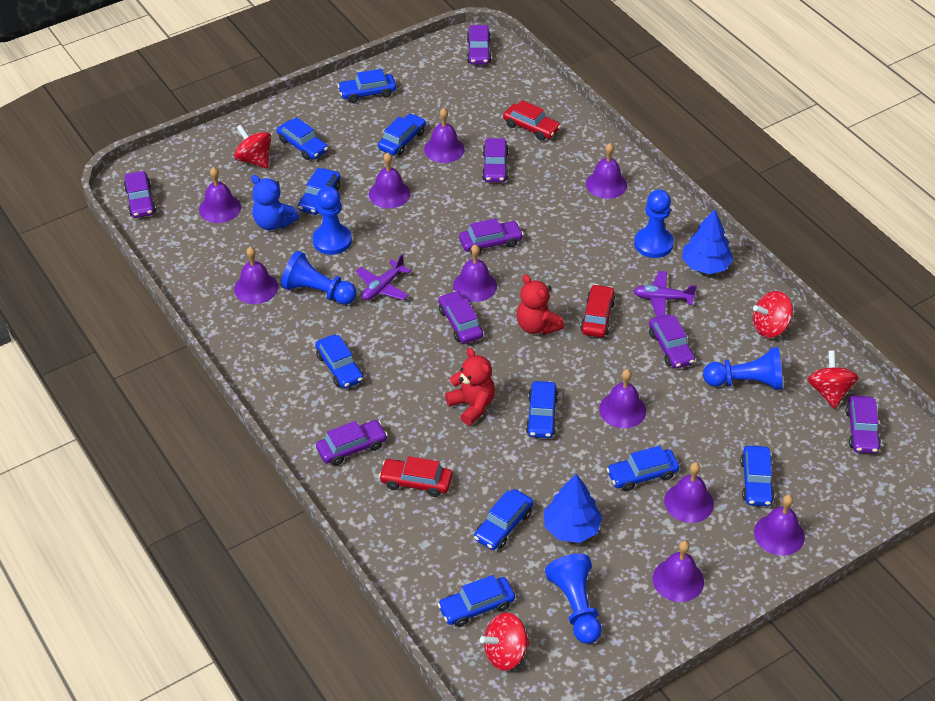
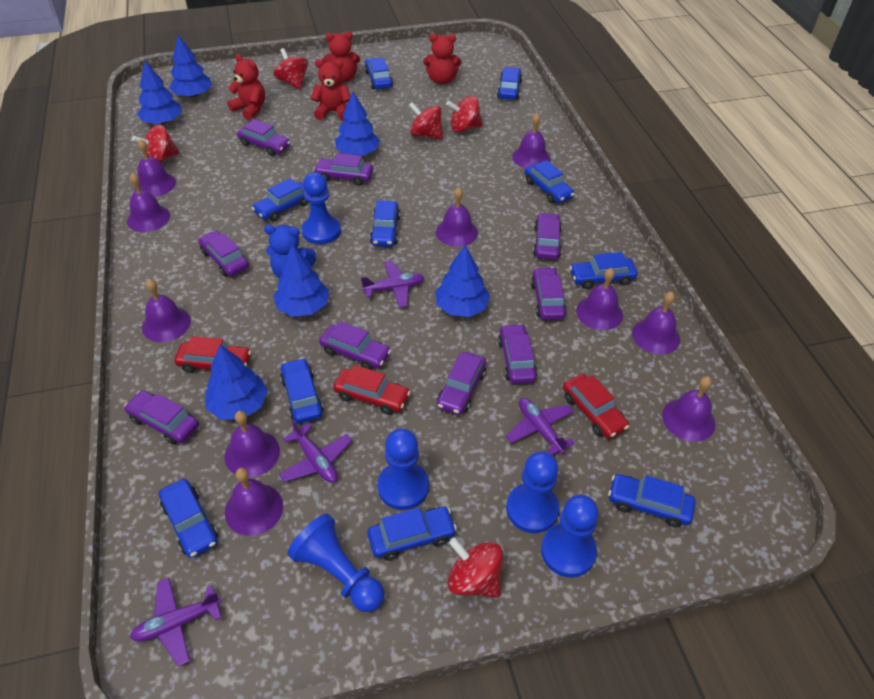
blue tree: [544,474,602,543] [682,209,733,274] = 2 -> [137,61,182,125] [169,35,212,98] [205,345,268,420] [273,244,329,317] [335,92,380,156] [435,245,490,317] = 6
purple car: [124,171,156,218] [316,420,388,466] [439,291,483,344] [459,218,524,254] [467,25,491,65] [482,138,509,182] [649,314,695,369] [846,396,881,453] = 8 -> [124,390,199,445] [198,230,249,277] [237,119,291,156] [313,153,373,186] [319,321,391,370] [437,352,486,415] [498,323,537,384] [531,267,567,320] [533,212,562,260] = 9
purple plane: [356,254,411,300] [633,271,697,317] = 2 -> [130,578,222,666] [279,419,352,483] [361,261,424,308] [506,398,575,455] = 4
red spinning top: [234,124,271,168] [480,613,530,671] [753,291,793,338] [807,350,859,409] = 4 -> [132,125,179,163] [274,48,308,89] [409,102,443,140] [446,96,483,132] [448,537,503,598] = 5
red teddy bear: [445,348,495,426] [516,274,564,335] = 2 -> [227,54,265,120] [311,59,351,121] [322,32,360,83] [423,34,461,84] = 4

